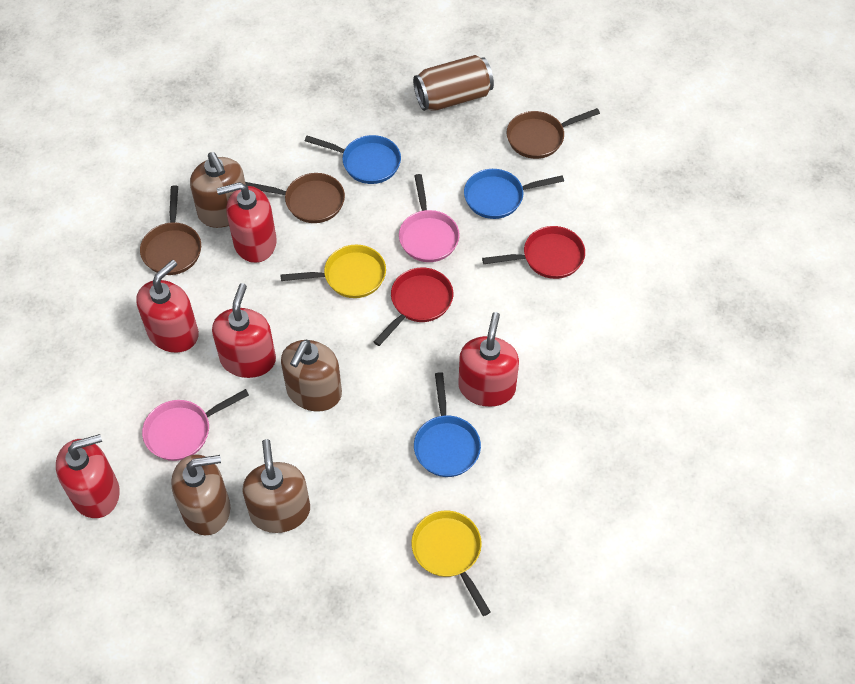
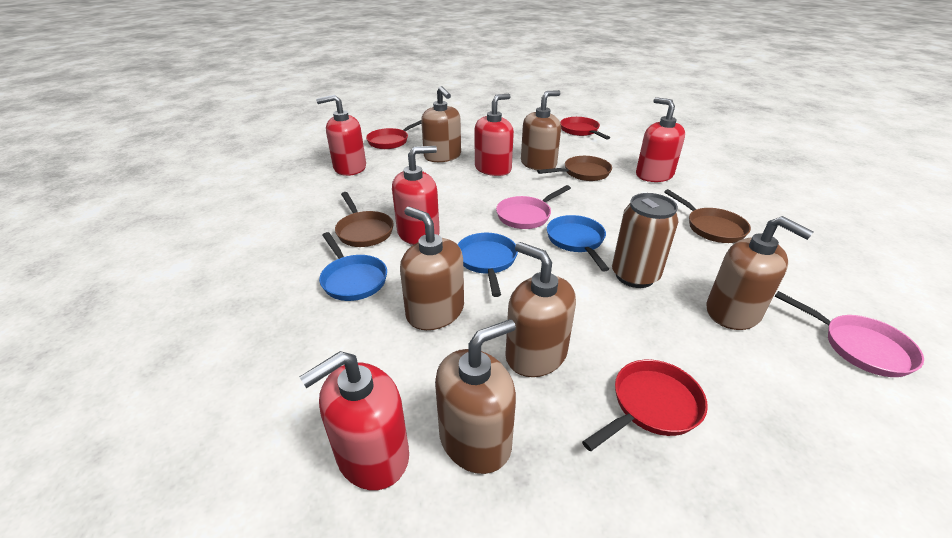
brown soap dispenser: [171,454,230,535] [190,152,246,228] [242,439,310,533] [281,340,342,412] = 4 -> [400,207,464,330] [421,86,461,162] [435,319,516,474] [505,242,576,377] [521,90,561,170] [706,216,814,330] = 6
red pan: [373,268,453,346] [482,226,585,279] = 2 -> [366,120,421,149] [560,117,610,139] [582,360,708,451] = 3
yellow pan: [280,245,386,298] [411,510,491,616] = 2 -> none = 0

